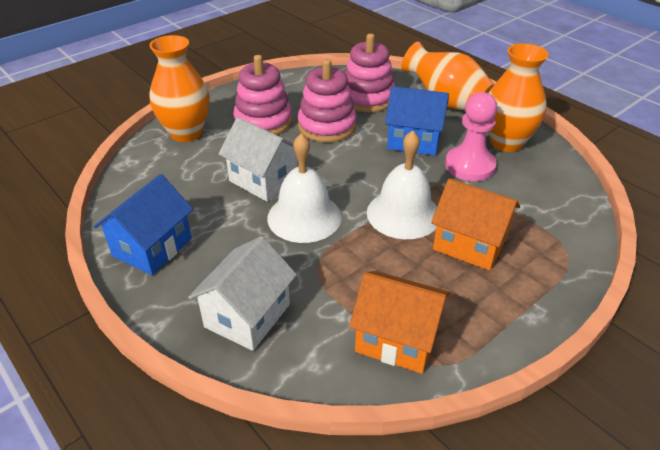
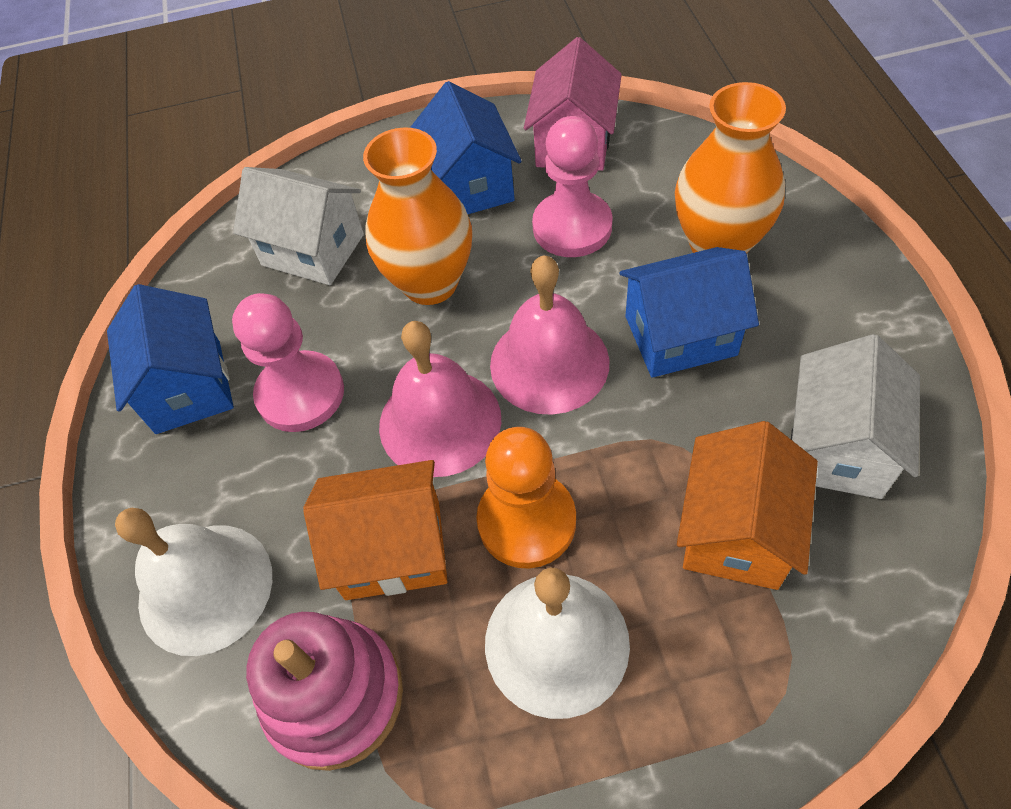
blue house: [94,174,193,275] [385,86,449,156] = 2 -> [107,284,234,434] [410,81,522,214] [620,247,759,378] = 3
orange pawn: none = 0 -> [476,427,576,569] = 1
orange vase: [149,35,210,142] [401,42,494,110] [488,43,549,152] = 3 -> [363,127,472,305] [675,82,786,254] = 2
pink bell: none = 0 -> [379,321,501,477] [490,255,609,415] = 2
pink house: none = 0 -> [524,37,622,171] = 1
pink pawn: [445,92,498,181] = 1 -> [232,293,344,432] [532,116,613,257] = 2
pink stacking toy: [233,55,292,135] [298,59,357,142] [345,34,395,112] = 3 -> [246,612,403,771] = 1

